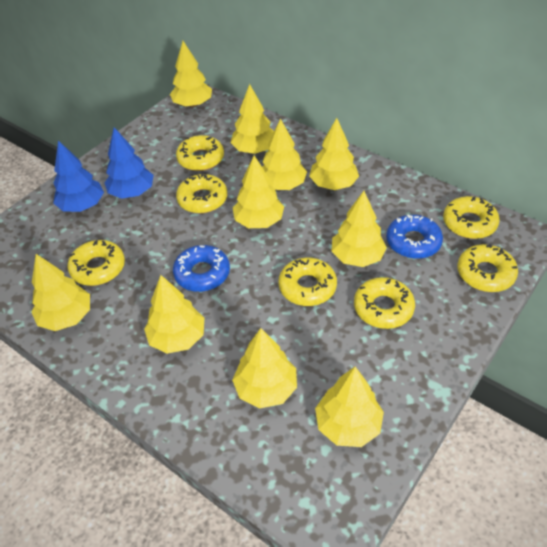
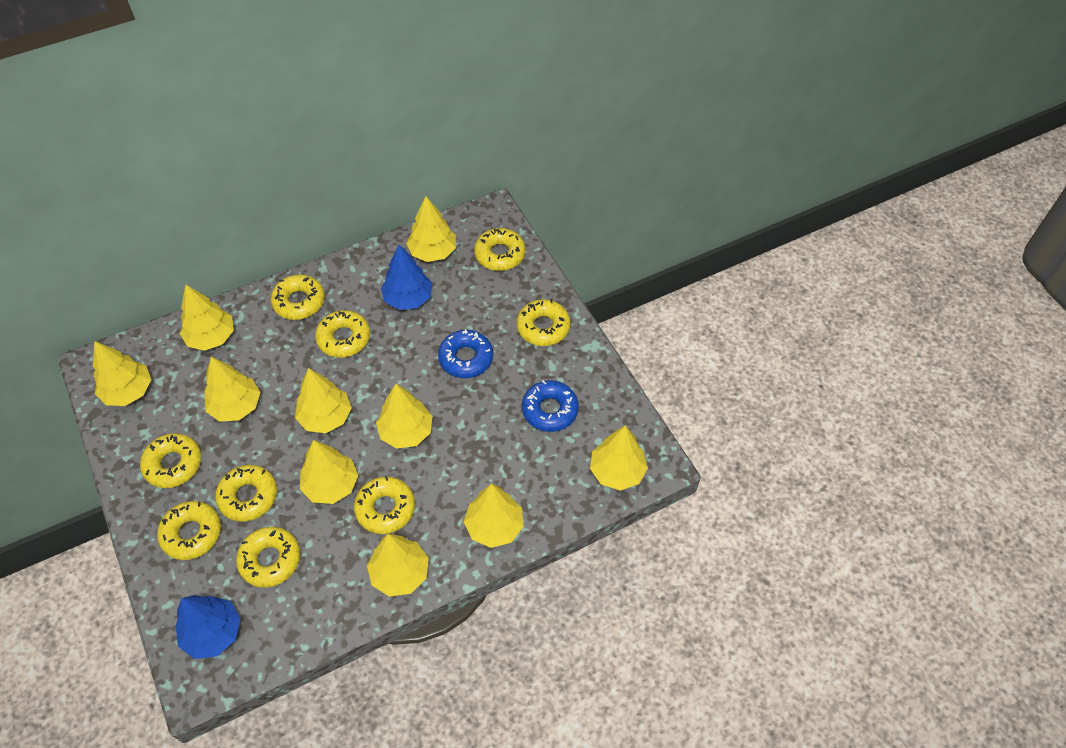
yellow donut: [68,240,125,286] [176,135,224,171] [176,174,227,213] [278,258,337,306] [354,277,415,329] [443,196,500,239] [457,244,518,292] = 7 -> [140,433,201,488] [157,501,221,560] [215,465,277,522] [236,527,300,588] [271,274,325,320] [315,310,370,358] [354,476,415,534] [474,228,526,271] [517,299,571,346] = 9

